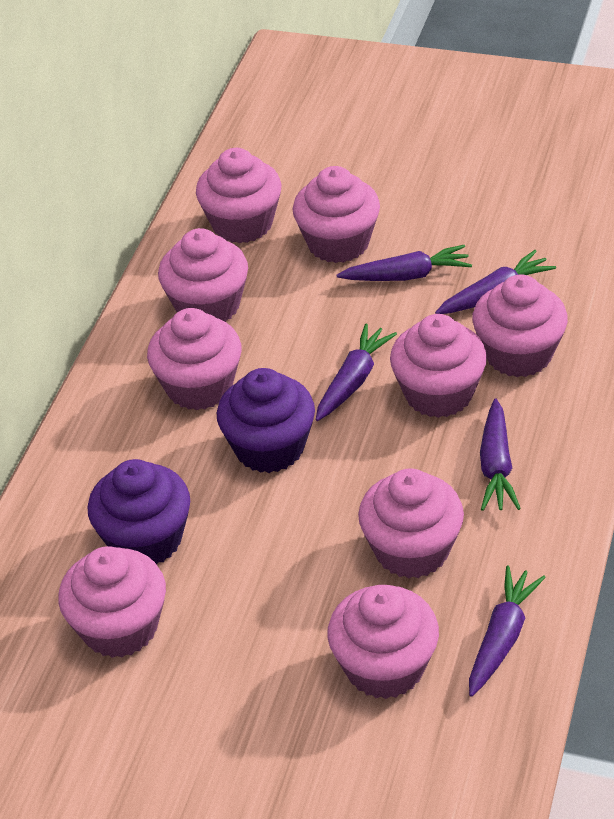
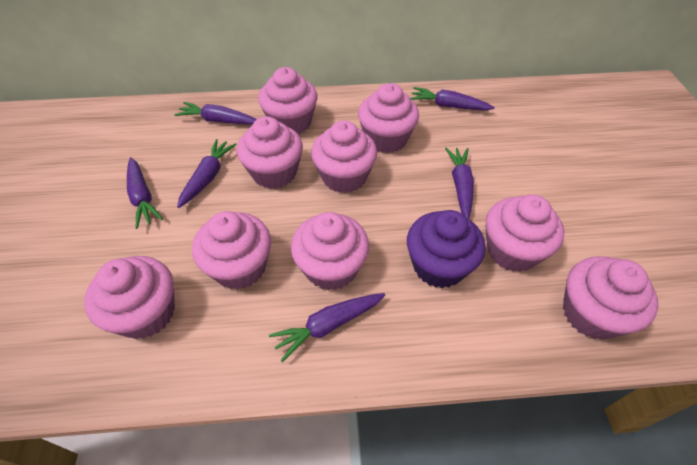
purple carrot: [316,323,397,421] [336,245,472,281] [435,250,556,314] [469,565,546,697] [480,398,521,511] = 5 -> [127,157,163,229] [175,102,257,125] [177,139,237,208] [269,293,385,362] [410,87,495,111] [445,148,474,219] = 6
purple cupcake: [87,459,190,564] [217,368,315,473] = 2 -> [407,210,486,288] = 1

